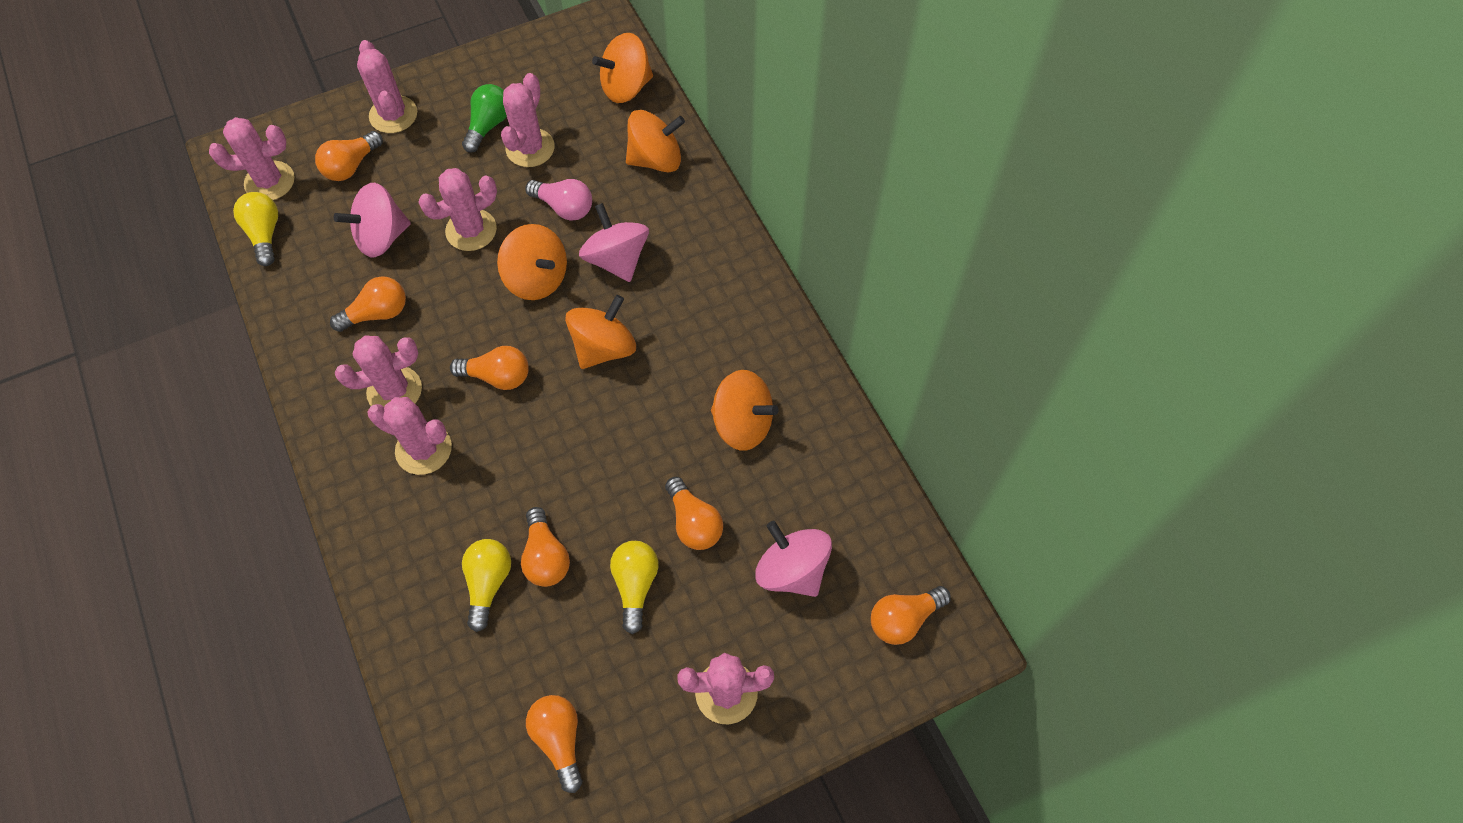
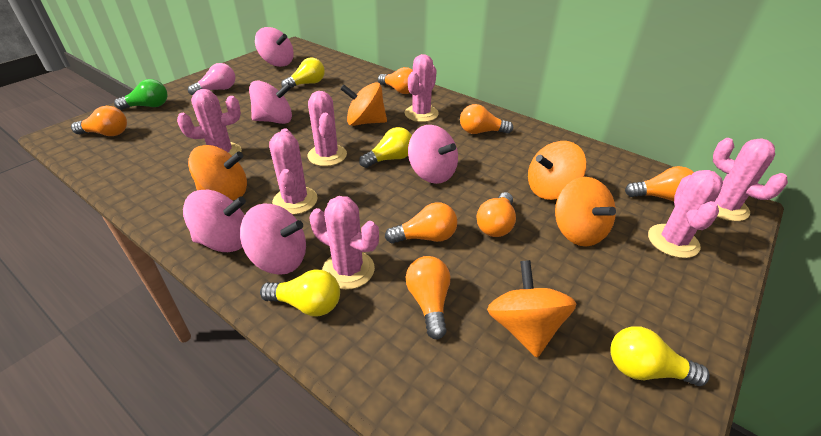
pink spinning top: [334,183,411,258] [579,203,649,282] [755,521,832,597] = 3 -> [183,190,246,252] [240,204,306,275] [249,81,292,124] [255,27,294,67] [408,125,458,184] = 5
yellow light bulb: [233,192,278,266] [462,539,511,632] [610,541,658,634] = 3 -> [260,270,340,316] [281,57,325,87] [359,127,412,168] [610,326,710,386] = 4

